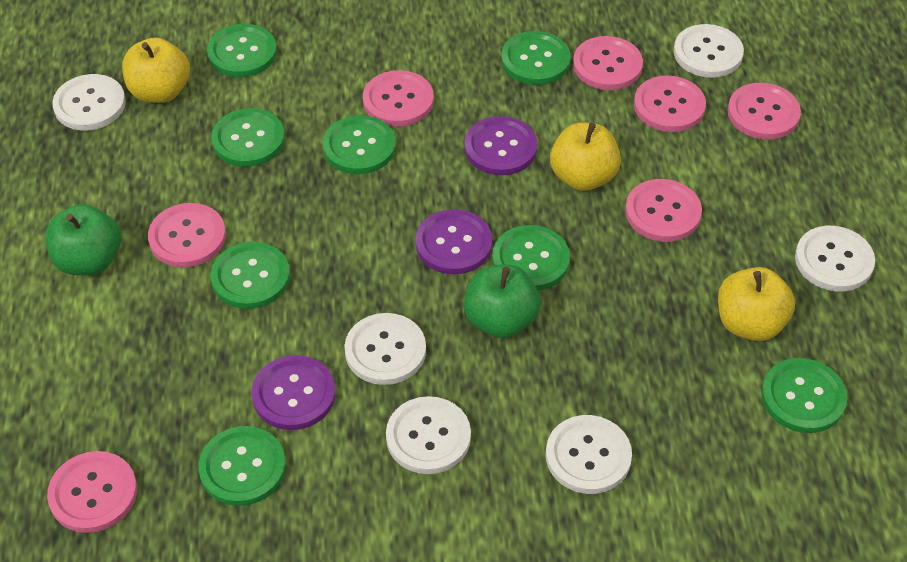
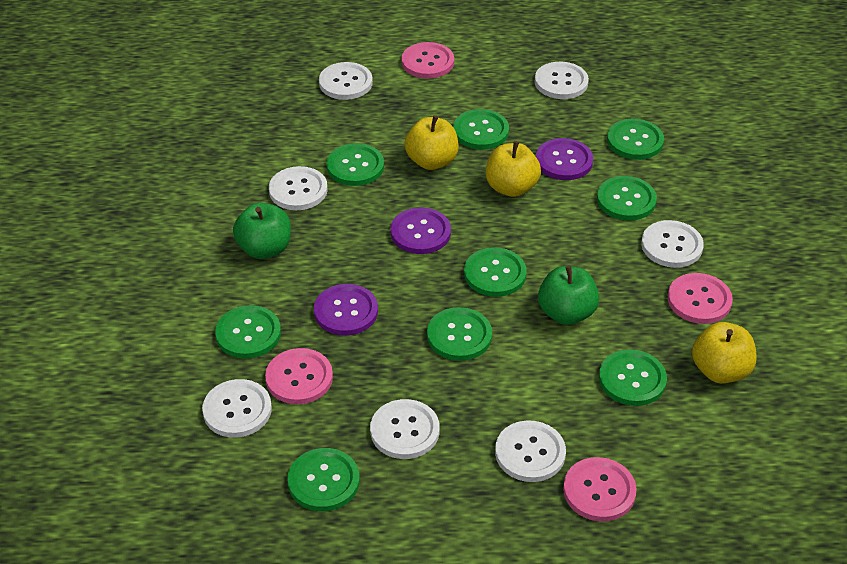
green button: [198,426,286,506] [207,24,277,77] [211,108,285,167] [211,242,290,309] [323,115,396,174] [492,225,570,291] [501,31,571,85] [761,358,847,433] = 8 -> [215,305,281,359] [288,448,360,511] [327,143,384,186] [427,307,492,361] [453,109,509,150] [464,247,527,297] [597,176,657,221] [599,349,667,406] [607,119,664,160] = 9
pink button: [47,451,137,533] [148,203,226,268] [363,70,434,127] [573,36,643,90] [625,179,702,242] [634,75,706,132] [728,83,801,140] = 7 -> [265,348,333,404] [402,42,454,79] [563,457,637,522] [668,273,733,324] = 4
white button: [52,74,126,130] [344,313,426,385] [386,396,471,474] [546,415,632,494] [674,24,744,78] [795,226,875,292] = 6 -> [202,379,272,438] [269,166,328,210] [319,62,373,100] [370,399,440,459] [495,421,566,482] [535,62,589,99] [641,220,704,268] = 7

